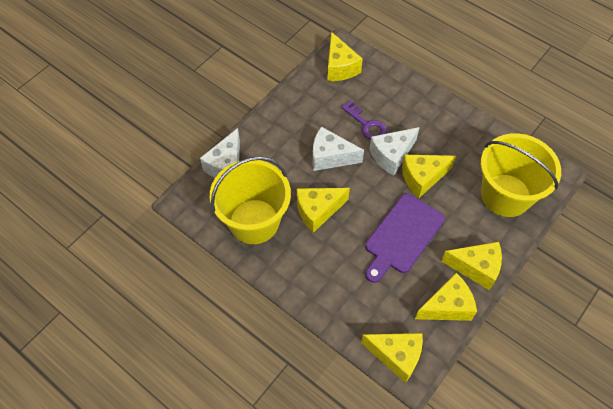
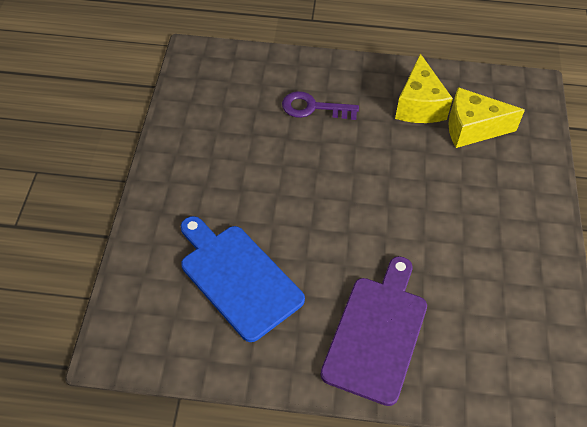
blue cutting board: none = 0 -> [181,216,305,342] = 1
white cheese: [200,128,240,178] [313,127,364,171] [369,127,420,176] = 3 -> none = 0
yellow bucket: [210,156,291,244] [481,133,561,217] = 2 -> none = 0
yellow cheese: [297,188,350,233] [327,32,363,81] [361,333,423,383] [402,155,456,198] [415,273,477,321] [441,242,502,290] = 6 -> [395,54,453,123] [448,87,525,148] = 2

